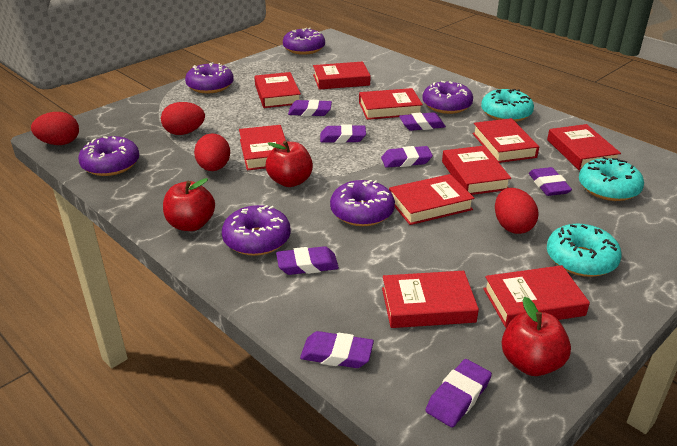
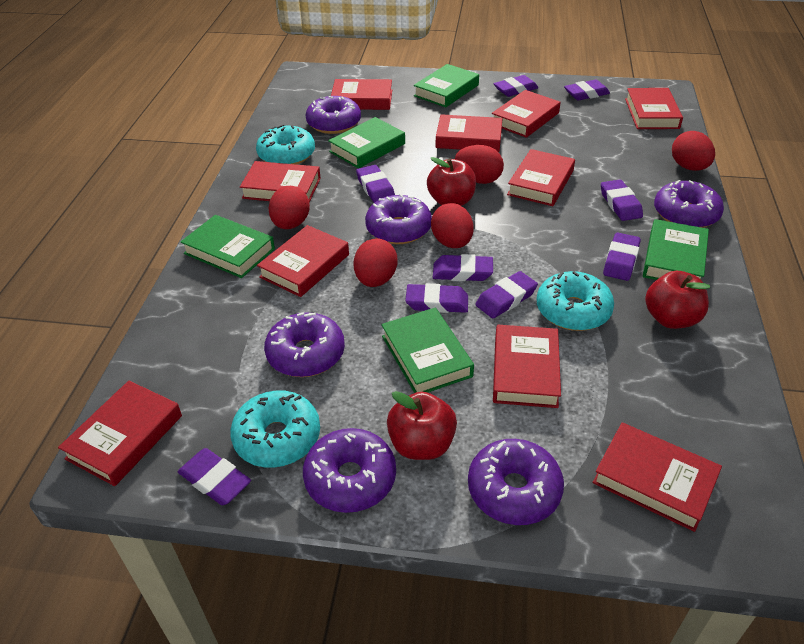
green book: none = 0 -> [181,215,275,278] [328,117,405,169] [381,308,474,393] [414,64,479,107] [643,219,709,280] = 5
purple eraser: [276,246,339,275] [288,99,332,116] [300,331,374,368] [320,125,366,143] [381,146,433,168] [399,112,446,131] [426,359,492,427] [529,167,572,196] = 8 -> [178,448,251,505] [356,165,395,203] [405,283,468,313] [433,254,493,281] [475,271,538,318] [494,75,539,97] [564,80,610,100] [601,180,643,221] [603,233,641,281] = 9
red egg: [31,112,79,145] [161,102,205,135] [194,133,230,171] [495,188,539,234] = 4 -> [268,186,310,229] [354,239,397,287] [431,203,474,248] [455,145,504,184] [672,131,715,171] = 5

